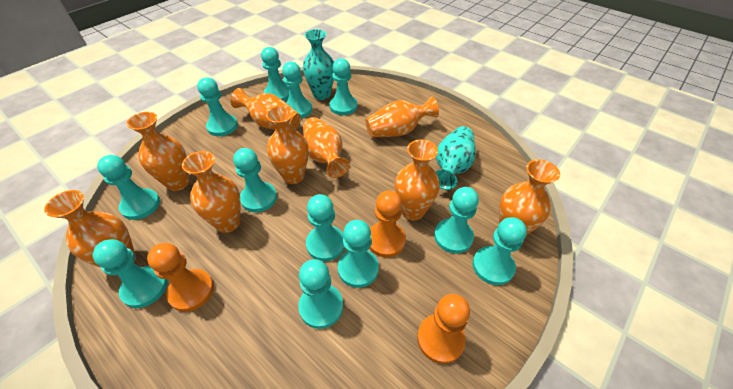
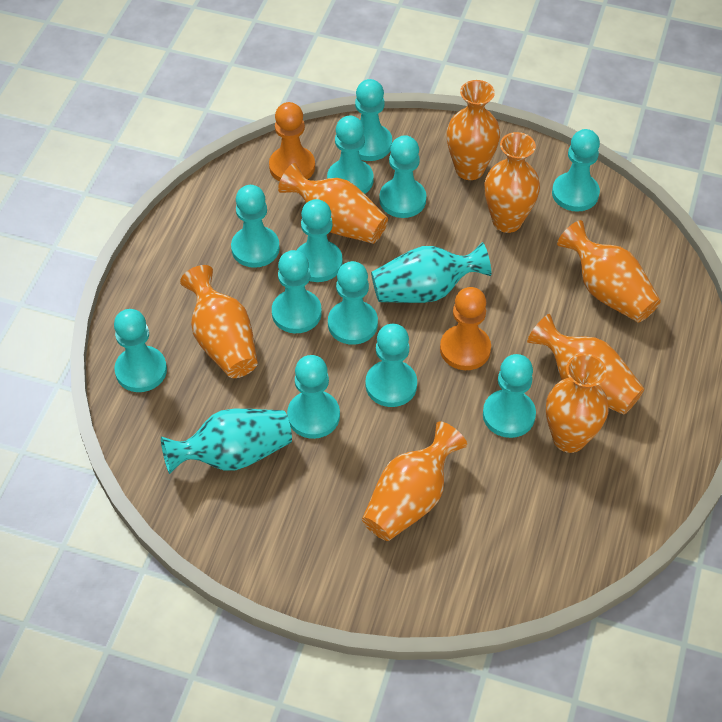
orange pawn: [147,243,214,312] [370,190,406,257] [417,294,470,364] = 3 -> [269,102,315,182] [440,287,491,370] = 2
orange vase: [44,190,136,268] [127,112,189,191] [182,151,241,233] [231,88,301,130] [266,105,309,184] [303,117,350,178] [365,97,439,138] [395,140,440,221] [499,159,560,235] = 9 -> [180,265,258,378] [278,163,388,244] [362,421,467,541] [447,80,500,180] [485,132,540,233] [527,314,645,415] [546,354,609,453] [557,220,661,322] = 8

